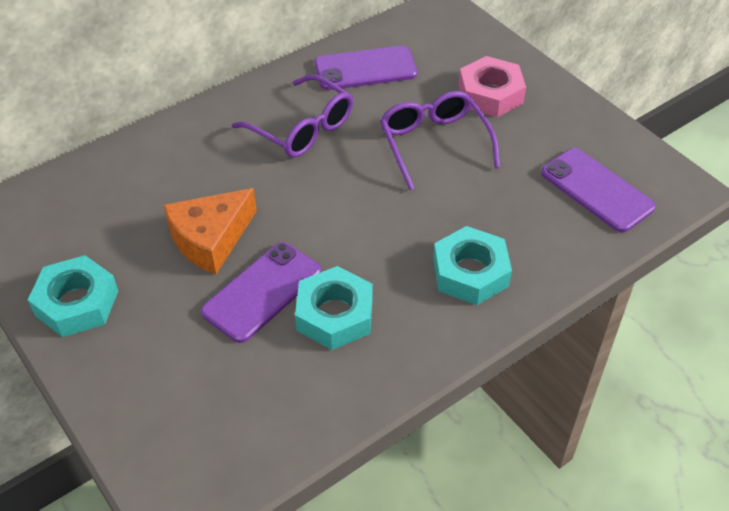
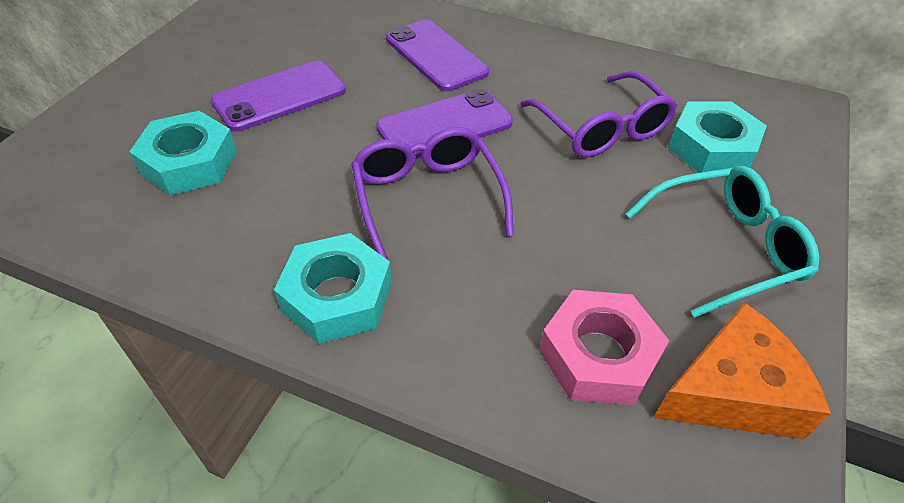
turquoise glasses: none = 0 -> [626,166,819,318] = 1

